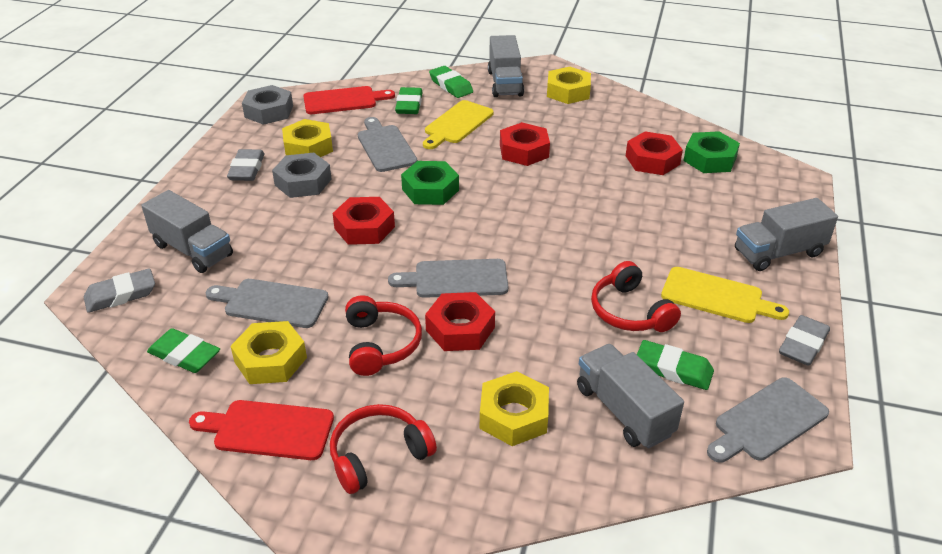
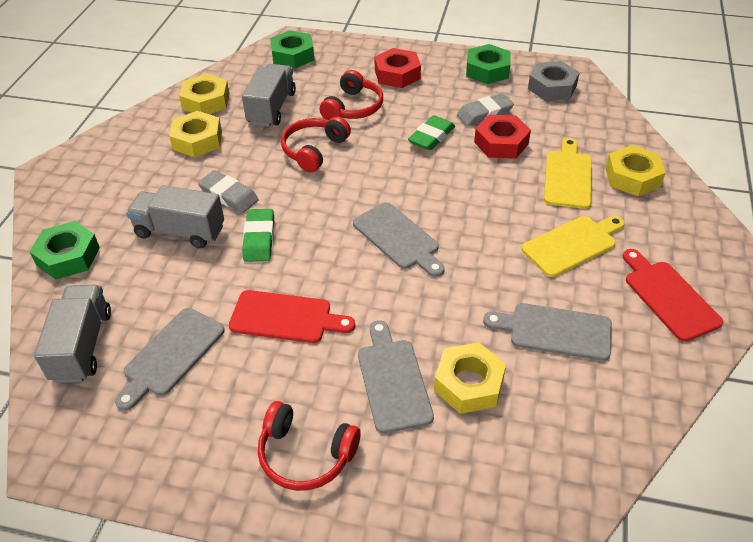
green eraser: [147,328,220,373] [395,87,423,114] [429,66,473,98] [637,340,714,390] = 4 -> [242,209,274,262] [408,115,455,150] = 2
green nut: [401,161,459,205] [683,131,740,173] = 2 -> [30,221,100,279] [270,30,314,69] [466,44,511,84] = 3
grey eraser: [84,268,155,313] [227,149,265,181] [779,315,830,366] = 3 -> [198,170,259,213] [457,93,514,126] = 2
grey nut: [242,85,293,125] [272,153,332,198] = 2 -> [528,61,580,101] = 1
grey truck: [141,190,233,273] [488,35,524,97] [577,344,684,449] [735,198,838,271] = 4 -> [34,285,111,383] [126,185,224,248] [242,64,296,127] = 3
red nut: [333,197,395,245] [425,292,495,351] [500,122,550,166] [626,132,683,175] = 4 -> [374,48,421,88] [474,115,531,159] = 2

